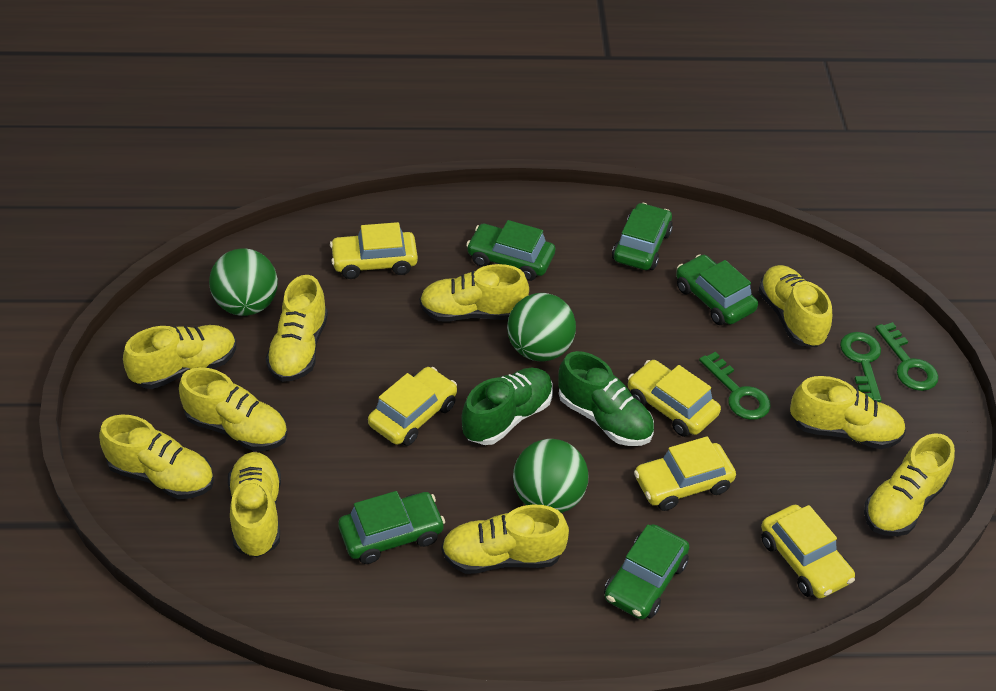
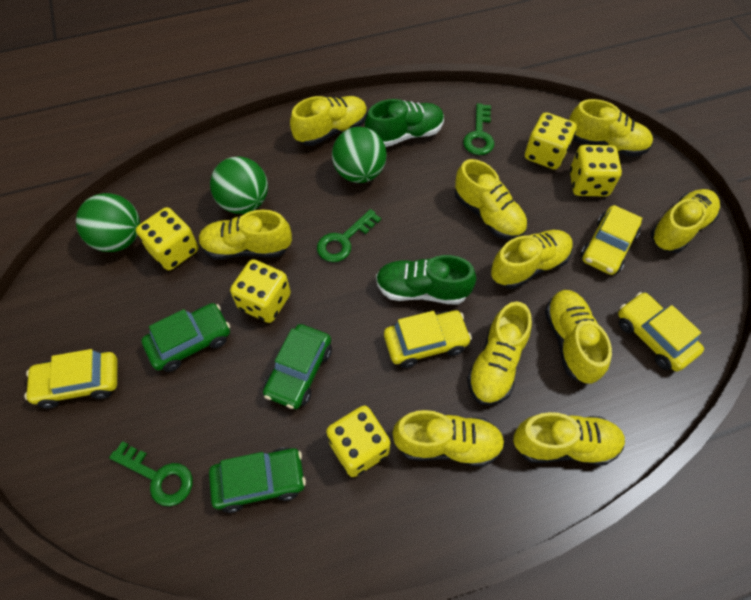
green car: [338,491,445,564] [466,220,555,281] [604,524,689,619] [612,203,673,270] [676,254,758,325] = 5 -> [142,303,230,372] [209,447,306,513] [263,324,332,409] = 3
yellow car: [330,222,418,279] [368,367,457,446] [628,360,721,437] [634,436,736,511] [761,505,855,599] = 5 -> [24,349,117,408] [384,310,472,368] [580,205,642,275] [618,292,704,371] = 4
yellow dice: none = 0 -> [136,207,199,270] [230,259,291,323] [326,406,390,477] [525,112,577,169] [570,145,622,197] = 5

